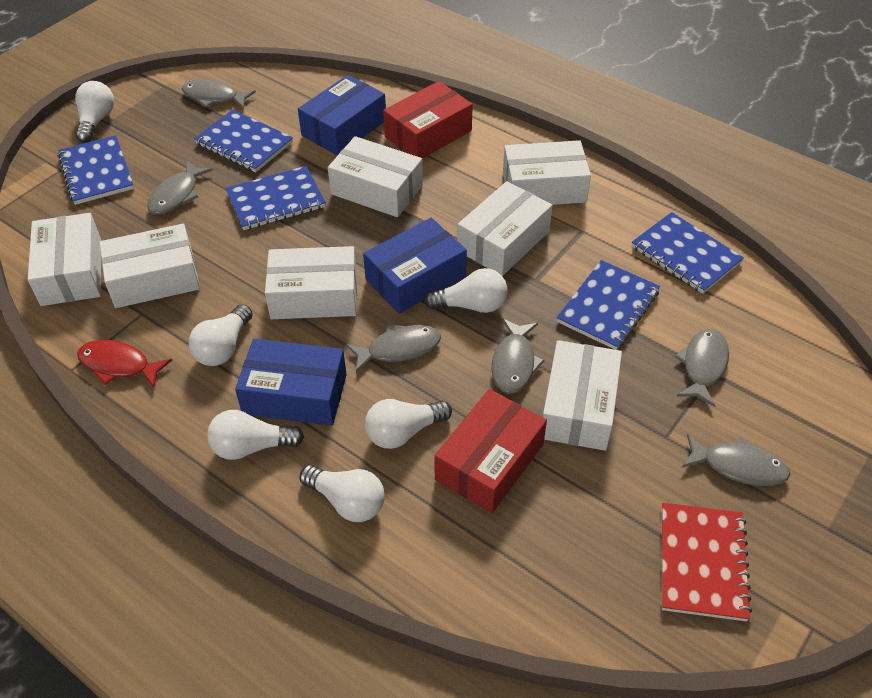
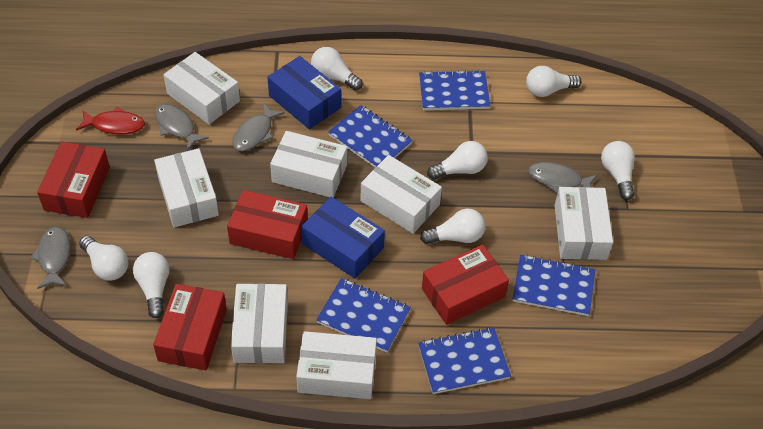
blue box: [235,339,347,426] [298,75,386,156] [363,218,467,314] = 3 -> [267,56,341,129] [301,197,385,279] = 2
grey fish: [147,161,213,215] [182,79,256,109] [346,324,441,373] [491,318,544,394] [675,329,729,407] [682,434,790,486] = 6 -> [30,226,71,289] [155,104,209,151] [232,103,285,151] [528,162,597,194] = 4
red box: [383,81,473,159] [434,389,547,513] = 2 -> [37,142,110,218] [153,284,227,370] [227,190,308,259] [422,244,509,325] = 4
red notebook: [662,503,752,621] = 1 -> none = 0
white light bulb: [75,81,114,143] [189,304,253,366] [207,410,304,460] [300,465,385,522] [365,399,452,449] [424,268,508,313] = 6 -> [79,236,128,281] [133,252,170,318] [311,47,363,91] [420,209,485,244] [427,141,487,180] [526,66,582,97] [601,141,635,200] = 7

